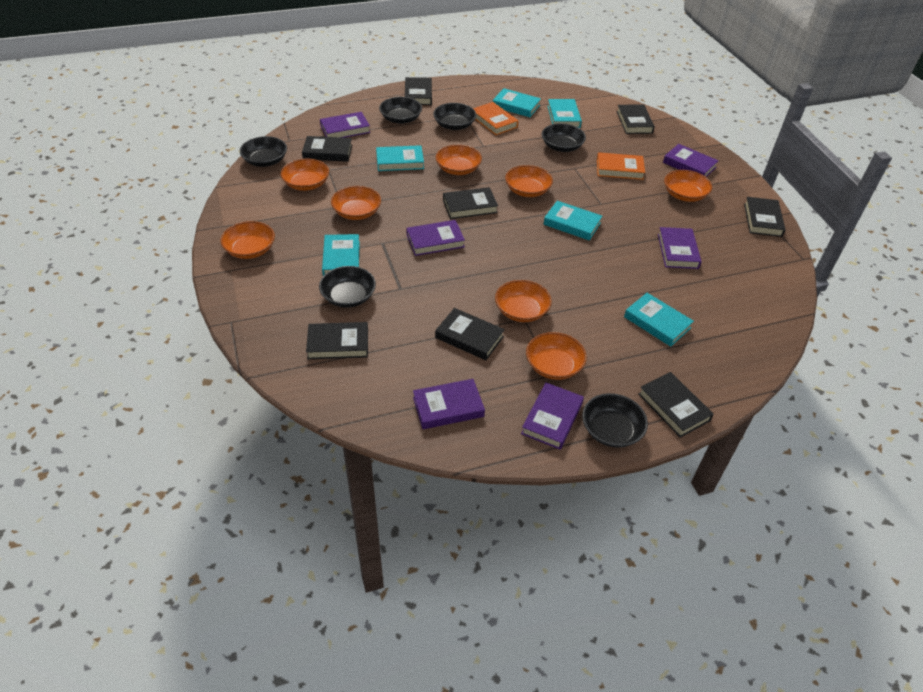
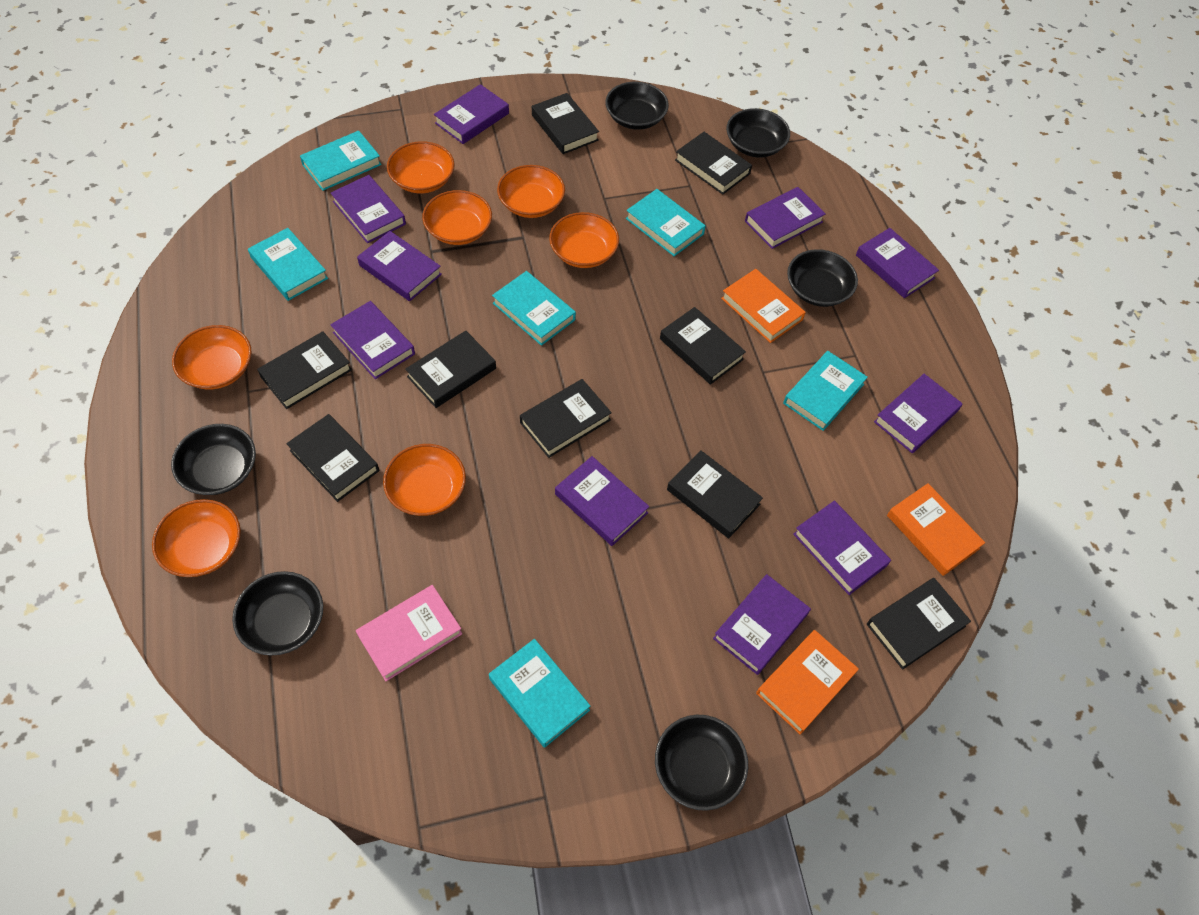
black book: [302,136,352,162] [306,322,368,359] [405,77,432,105] [435,308,505,360] [443,187,498,219] [617,104,655,134] [638,372,714,438] [744,197,786,237] = 8 -> [257,331,352,409] [286,414,379,502] [405,331,496,408] [520,379,612,458] [532,93,599,154] [660,307,746,385] [667,450,763,538] [675,132,752,195] [867,578,971,670] = 9
orange book: [473,102,518,135] [597,152,645,180] = 2 -> [721,269,806,343] [756,630,859,735] [887,483,985,576] = 3
orange bowl: [220,221,275,259] [281,159,329,191] [331,186,381,220] [436,145,482,175] [495,280,552,322] [505,165,553,197] [526,332,587,380] [664,170,712,202] = 8 -> [152,499,241,577] [172,325,252,389] [383,444,466,516] [387,141,455,194] [422,190,492,245] [497,165,565,218] [549,212,619,268] = 7
pink book: none = 0 -> [356,585,462,681] = 1
purple book: [320,112,370,138] [407,220,465,256] [413,379,485,429] [521,382,584,450] [658,227,702,269] [663,144,719,177] = 6 -> [330,301,415,379] [331,175,406,243] [357,231,442,301] [434,84,509,144] [555,456,649,546] [713,574,811,675] [745,187,826,249] [793,501,891,595] [856,228,939,298] [874,374,963,453] = 10

